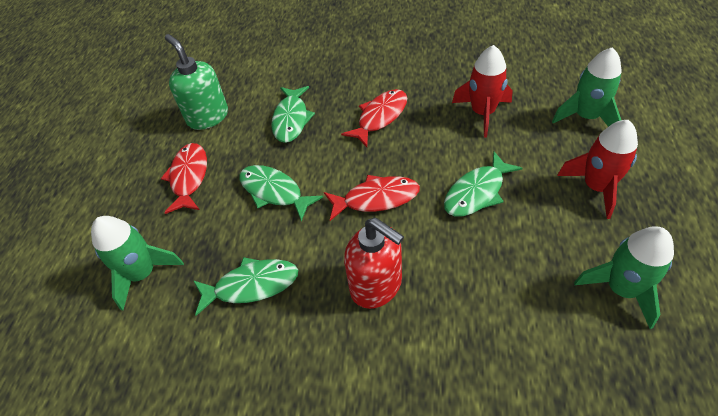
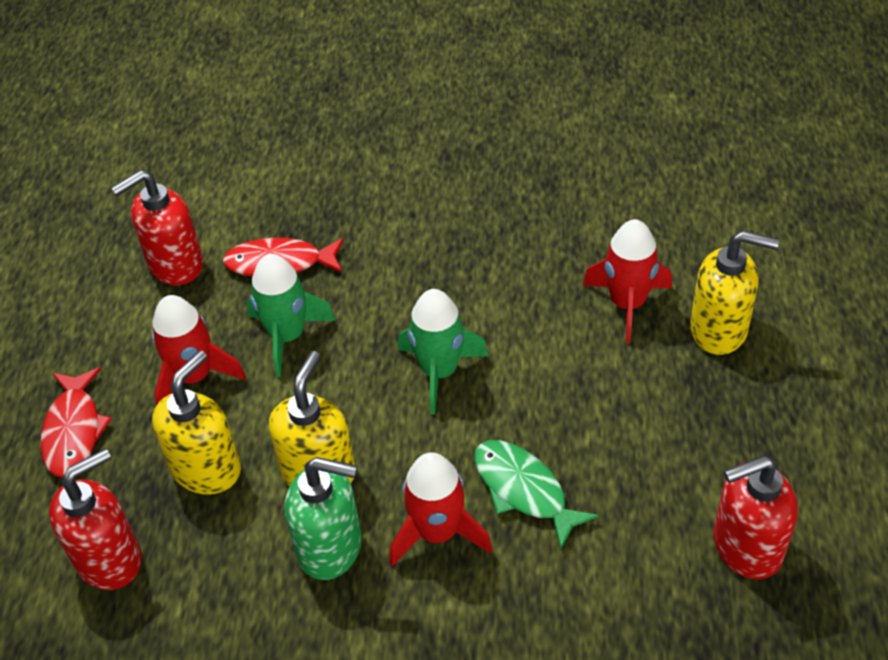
green fish: [194,257,298,316] [239,165,323,221] [271,86,315,143] [444,152,523,217] = 4 -> [474,440,599,549] = 1
green rocket: [91,216,184,310] [552,47,622,127] [574,226,674,329] = 3 -> [247,254,336,377] [398,289,489,415] = 2
red fish: [161,143,207,214] [324,175,420,221] [341,89,407,147] = 3 -> [41,367,112,477] [223,238,344,277] = 2
red rocket: [452,45,513,137] [557,120,638,219] = 2 -> [152,295,246,405] [389,452,493,566] [583,219,672,343] = 3
red soap dispenser: [344,218,404,309] = 1 -> [49,448,142,590] [111,170,203,285] [713,456,798,579] = 3
yellow soap dispenser: none = 0 -> [152,350,241,494] [269,351,355,486] [690,231,779,355] = 3

